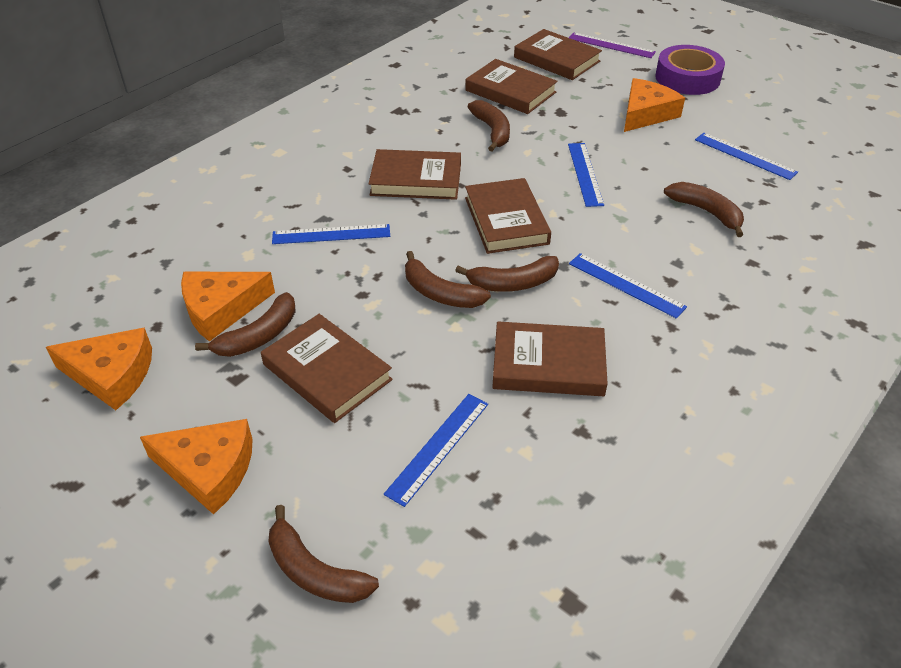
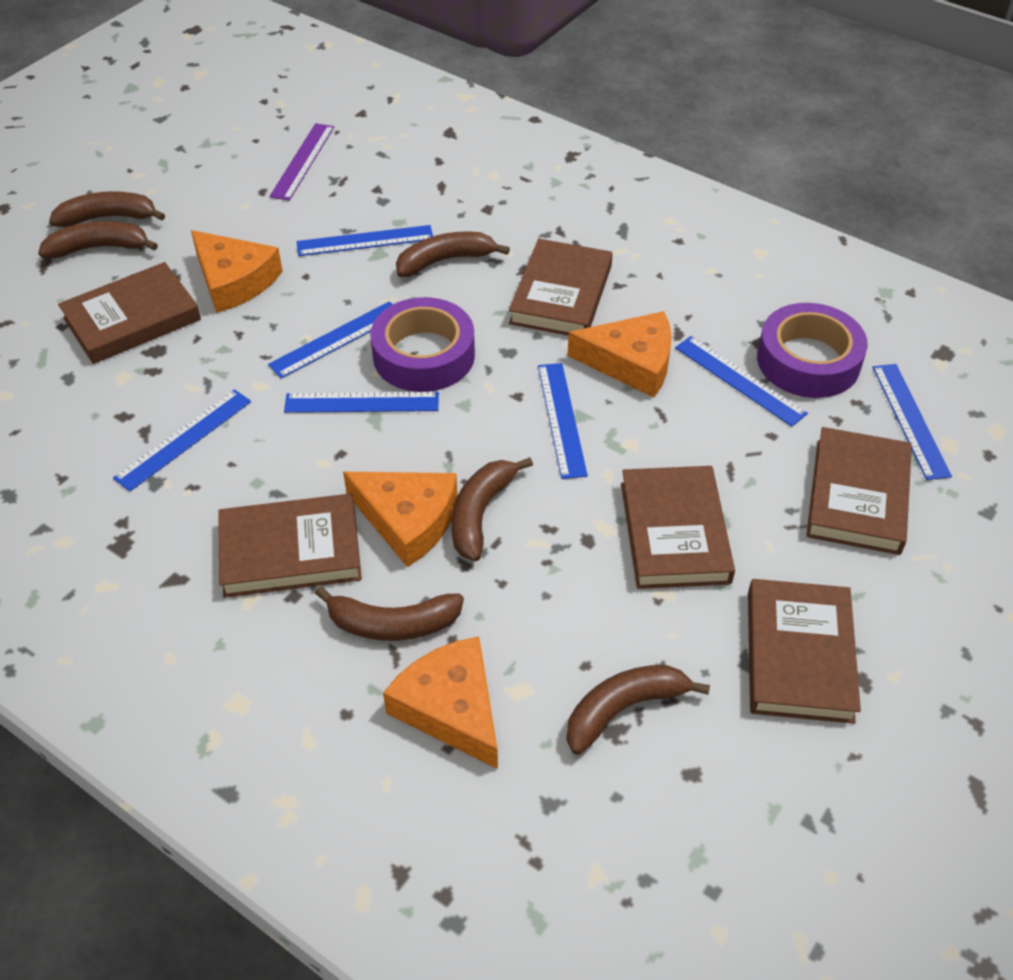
blue ruler: [272,224,390,244] [384,394,488,507] [568,143,604,207] [569,253,687,319] [695,133,798,180] = 5 -> [113,389,251,492] [268,301,393,378] [284,392,439,413] [296,225,433,256] [538,363,588,479] [675,336,808,427] [872,364,952,480] = 7
purple tape: [655,45,725,95] = 1 -> [370,297,475,392] [757,303,868,398] = 2

